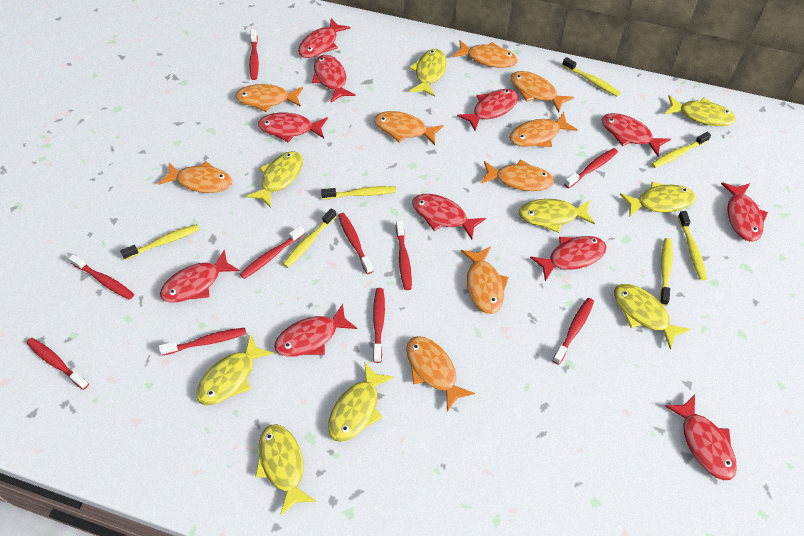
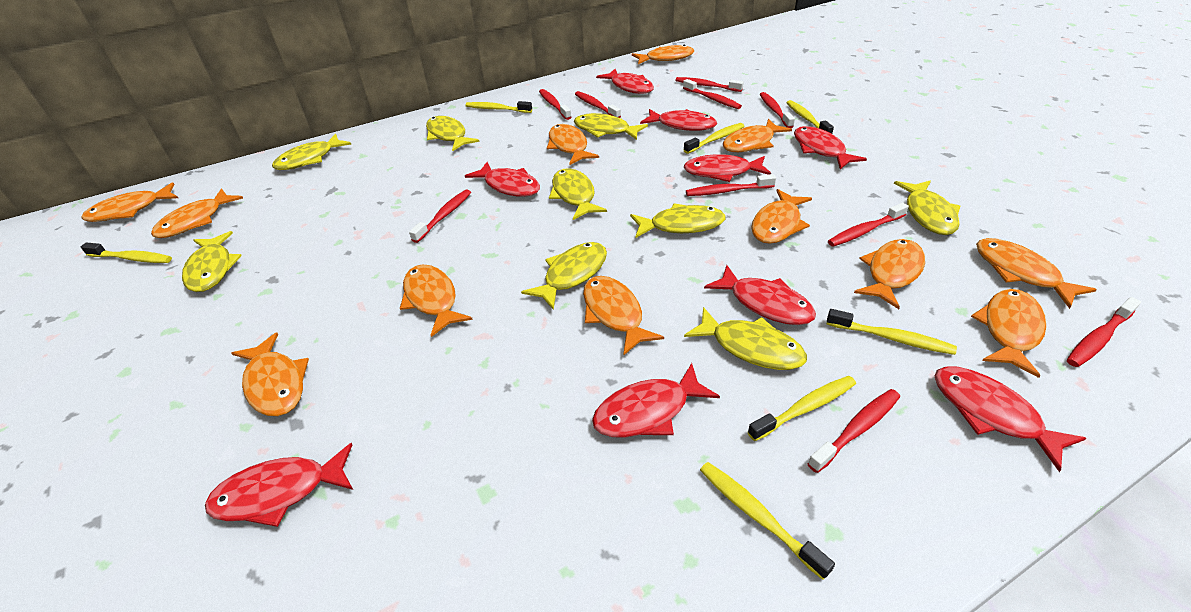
orange fish: [158,161,232,193] [235,84,303,112] [374,111,443,145] [406,336,475,412] [452,40,518,68] [461,246,509,314] [480,159,554,191] [509,112,578,147] [510,71,574,112] = 9 -> [81,182,178,222] [151,188,243,238] [232,332,309,416] [400,264,473,337] [547,124,599,165] [583,276,664,355] [632,45,694,64] [723,119,792,152] [751,189,812,244] [854,239,925,309] [971,289,1046,378] [976,238,1097,309] = 12
red fish: [160,250,240,303] [258,113,328,142] [274,304,357,356] [298,18,350,58] [312,55,356,103] [412,194,486,239] [457,89,518,131] [530,236,607,281] [602,113,671,156] [665,394,737,480] [721,182,768,242] = 11 -> [205,443,353,527] [465,162,540,197] [592,363,720,438] [596,69,654,94] [640,109,717,131] [684,154,771,182] [704,265,816,325] [794,126,867,169] [935,366,1086,472] = 9

